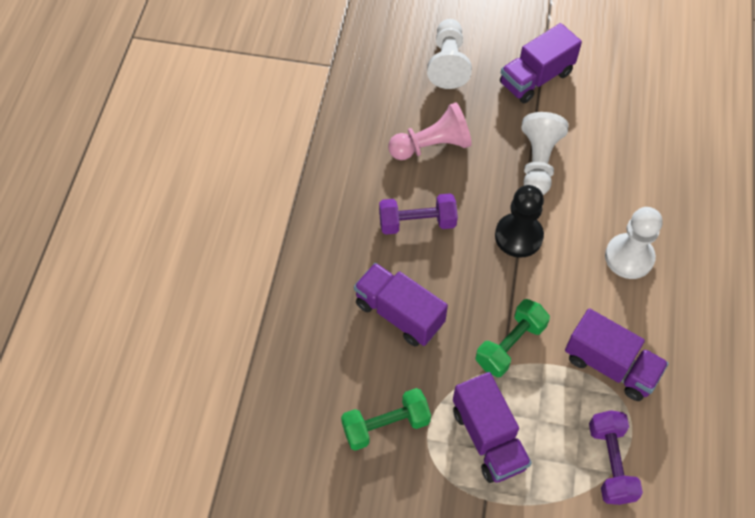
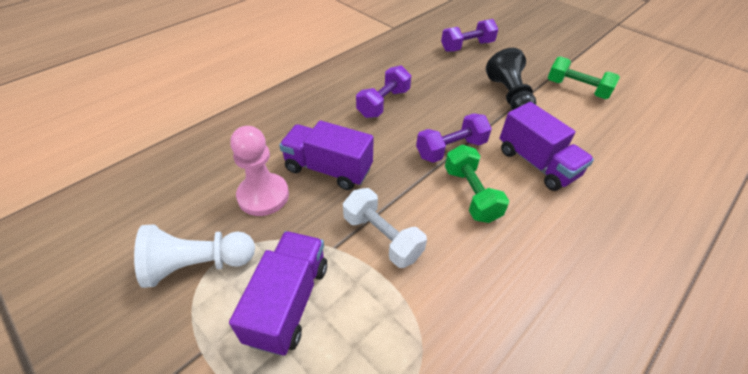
purple dumbbell: [379,193,458,235] [589,410,643,505] = 2 -> [356,65,411,118] [416,113,492,163] [441,19,498,52] = 3
purple truck: [354,263,448,347] [453,372,532,483] [500,23,582,103] [565,308,669,401] = 4 -> [229,231,327,356] [279,120,374,190] [500,102,594,191] = 3
white dumbbell: none = 0 -> [343,188,427,268] = 1
white pawn: [427,19,472,89] [521,112,569,195] [605,207,662,279] = 3 -> [134,224,255,288] = 1

